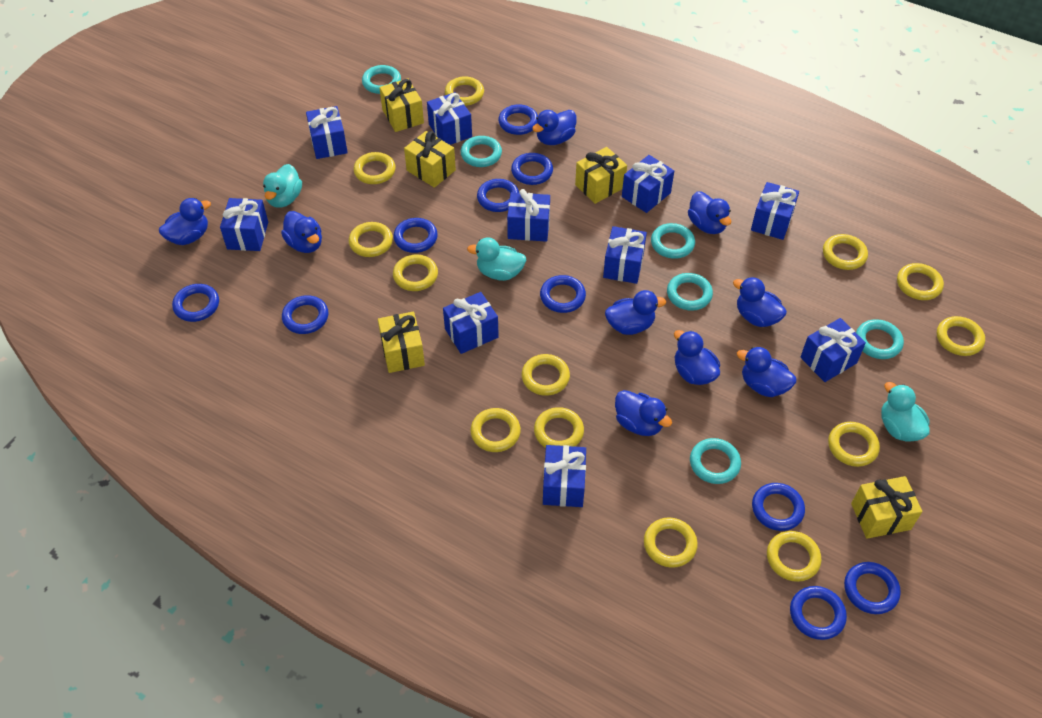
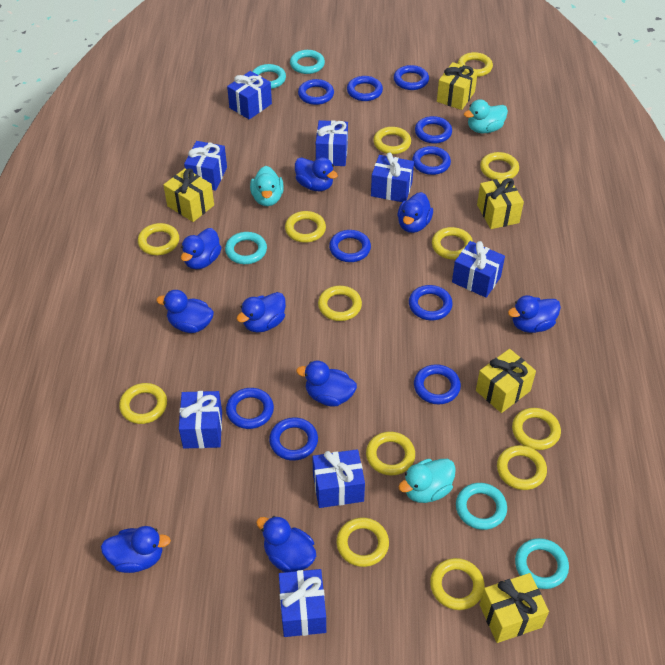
blue gift: [220,198,268,251] [306,106,348,159] [427,92,472,145] [443,292,499,354] [507,189,550,242] [543,445,586,507] [603,226,647,284] [622,155,674,213] [751,182,799,240] [800,318,866,382] = 10 -> [179,391,222,448] [184,141,227,191] [227,71,272,120] [279,569,326,637] [312,449,365,508] [316,120,348,166] [371,152,414,202] [452,241,505,298] = 8
turquoise ring: [362,65,401,94] [461,136,502,167] [651,223,695,259] [667,273,713,311] [690,438,741,484] [856,319,904,359] = 6 -> [225,232,267,264] [252,64,286,89] [290,50,325,74] [456,483,507,530] [515,538,569,589] = 5

